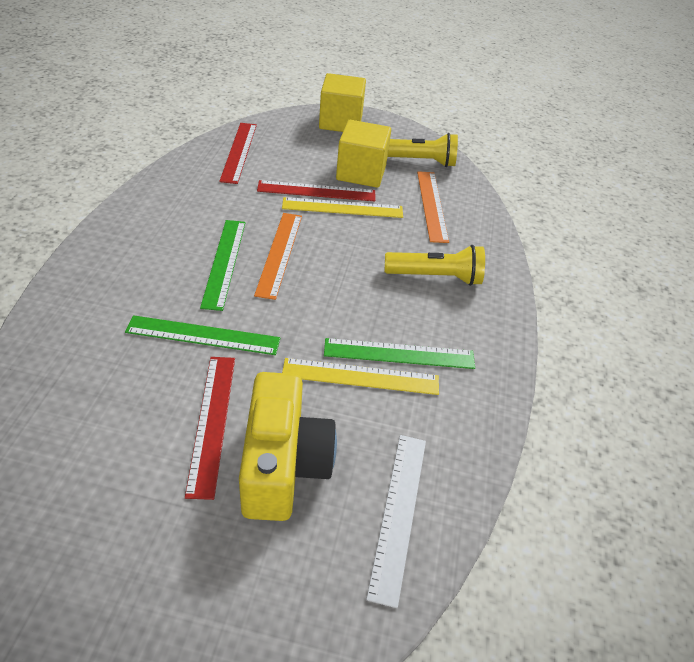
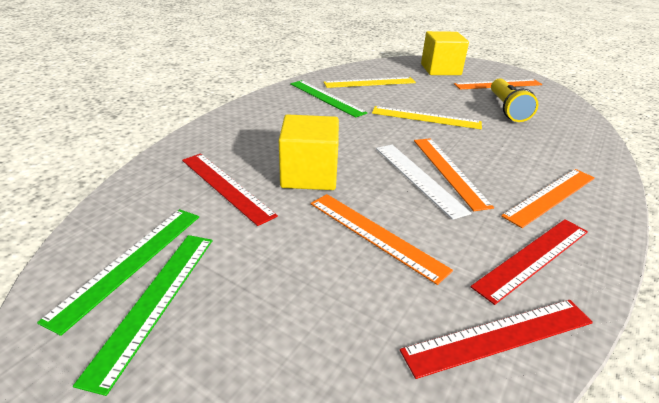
orange ruler: [254,213,302,300] [417,171,449,243] = 2 -> [311,194,453,285] [414,138,494,211] [454,79,542,89] [501,169,595,228] = 4
yellow camera: [239,372,337,521] = 1 -> none = 0
yellow flashlight: [385,245,485,286] [388,133,458,167] = 2 -> [491,78,538,122] = 1

